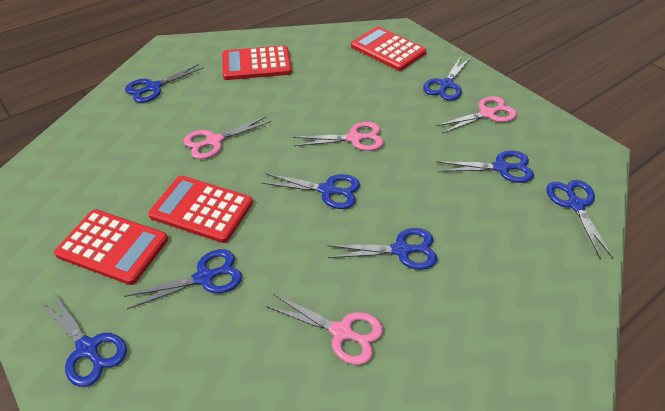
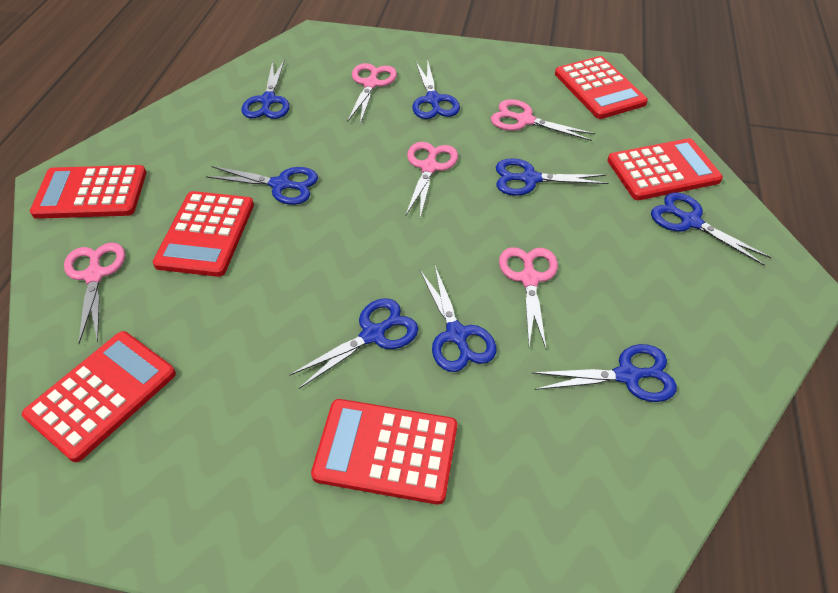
pink scissors: [184,116,271,159] [266,294,383,365] [293,122,384,151] [436,96,517,134] = 4 -> [64,242,125,344] [347,63,397,124] [405,142,458,218] [491,99,595,141] [499,247,558,348] = 5
red calculator: [54,210,168,285] [148,176,253,243] [222,45,292,80] [351,27,426,71] = 4 -> [22,331,176,462] [30,165,146,219] [153,191,254,277] [311,399,457,505] [555,56,648,119] [607,138,723,200] = 6

